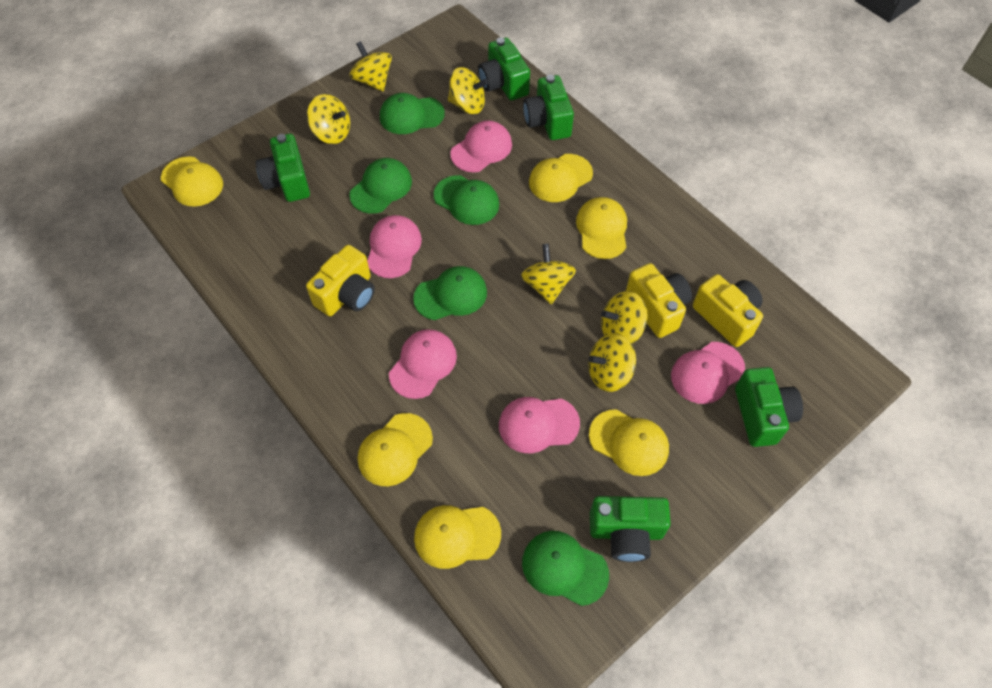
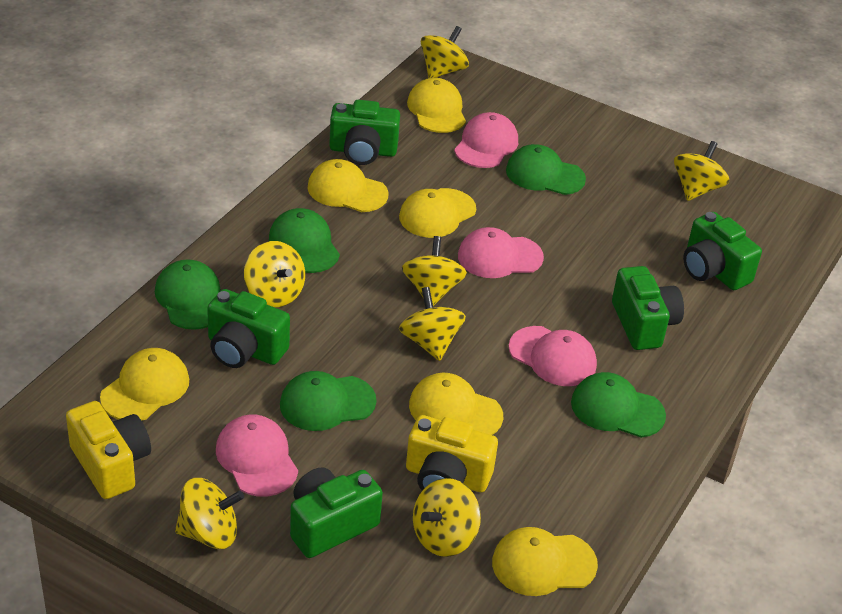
pink cap: [367,215,422,278] [389,329,457,399] [450,121,512,172] [499,397,580,453] [671,342,745,404] = 5 -> [216,415,298,497] [454,112,518,168] [458,227,544,278] [509,326,597,386] = 4
yellow camera: [306,245,375,316] [626,263,692,338] [693,274,763,347] = 3 -> [66,401,151,499] [406,415,498,492] = 2
yellow spinning top: [307,94,350,144] [349,41,392,92] [448,67,488,114] [521,244,576,304] [588,333,636,392] [601,291,648,344] = 6 -> [175,478,244,549] [244,241,305,307] [399,287,466,361] [402,236,467,306] [413,478,481,557] [421,26,469,78] [674,141,729,201] = 7

